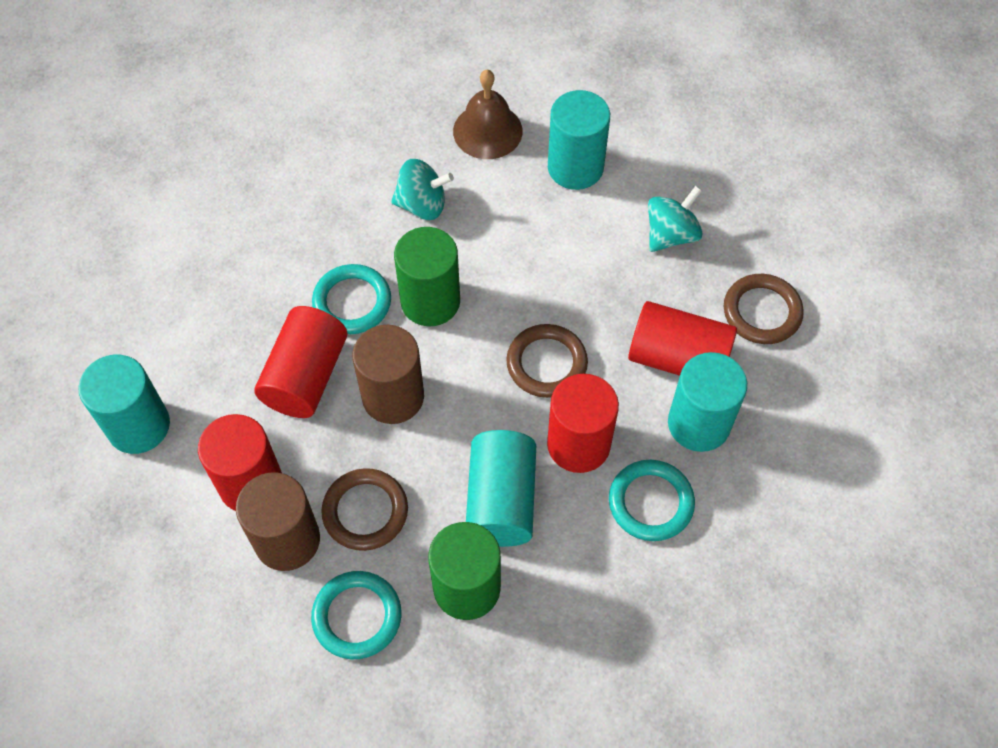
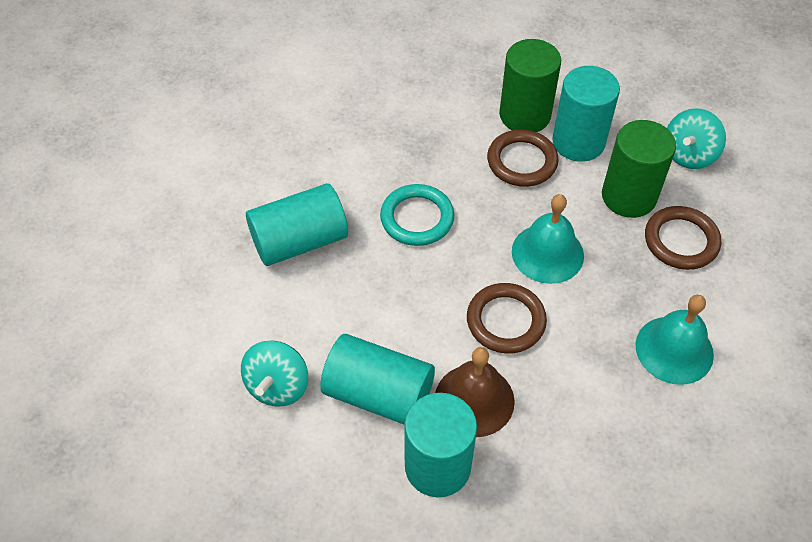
brown cylinder: [236,472,320,571] [352,325,424,424] = 2 -> none = 0
red cylinder: [198,414,282,511] [254,306,347,418] [547,374,619,473] [628,301,737,376] = 4 -> none = 0
turquoise bell: none = 0 -> [512,194,584,284] [635,295,714,385] = 2
turquoise ring: [311,571,401,659] [312,264,391,334] [609,460,695,541] = 3 -> [380,184,454,246] = 1

